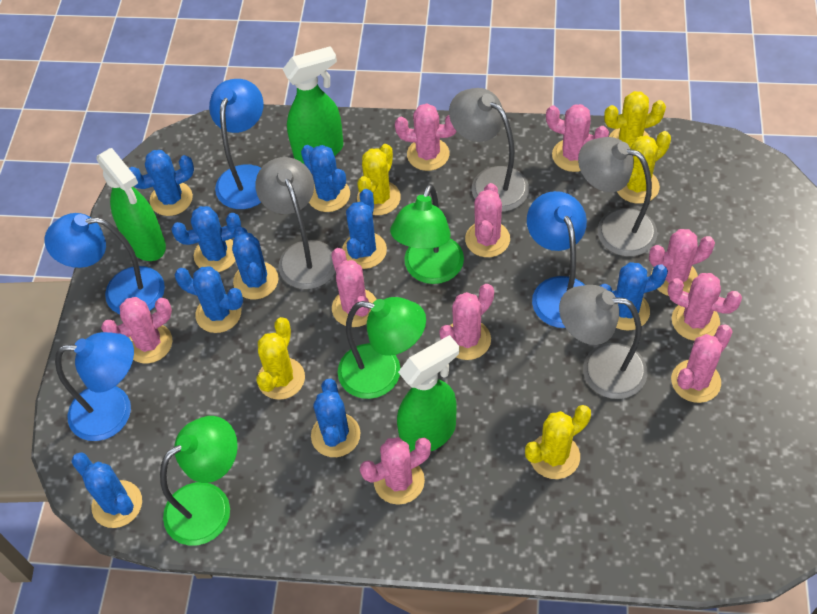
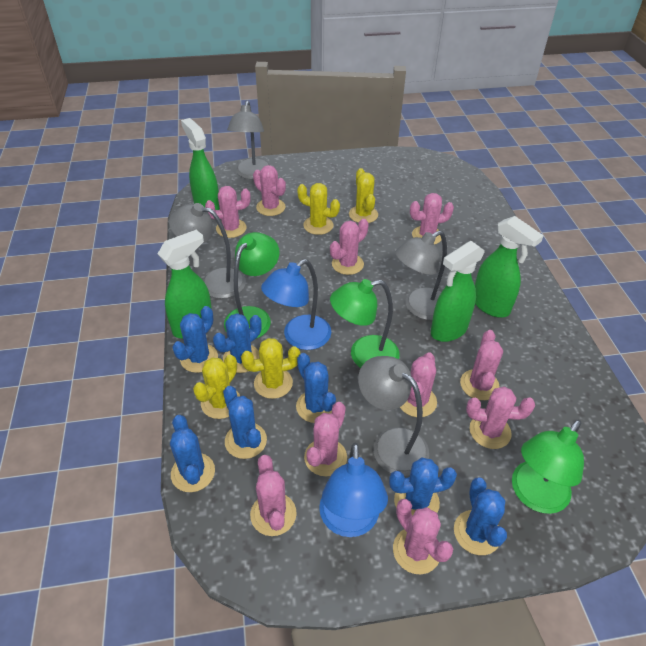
blue cactus: [71,452,142,528] [129,150,194,216] [171,206,241,272] [174,266,243,333] [232,227,279,299] [301,145,350,212] [311,379,360,457] [342,189,387,269] [600,262,668,331] = 9 -> [170,415,215,492] [172,306,218,373] [213,313,262,373] [223,386,267,459] [296,353,336,423] [389,457,457,516] [454,477,507,555] = 7
blue lamp: [44,213,165,314] [55,332,134,441] [209,79,264,209] [527,191,587,328] = 4 -> [261,259,331,350] [319,443,388,537] = 2
green spray bottle: [96,148,166,261] [282,46,343,164] [397,335,459,452] = 3 -> [158,230,212,338] [181,118,220,210] [431,241,485,342] [475,216,544,318] = 4
yellow cactus: [256,317,305,400] [357,144,401,215] [525,405,591,479] [604,91,666,149] [617,131,671,203] = 5 -> [193,355,240,419] [241,338,300,399] [297,183,340,235] [349,168,378,223] = 4

